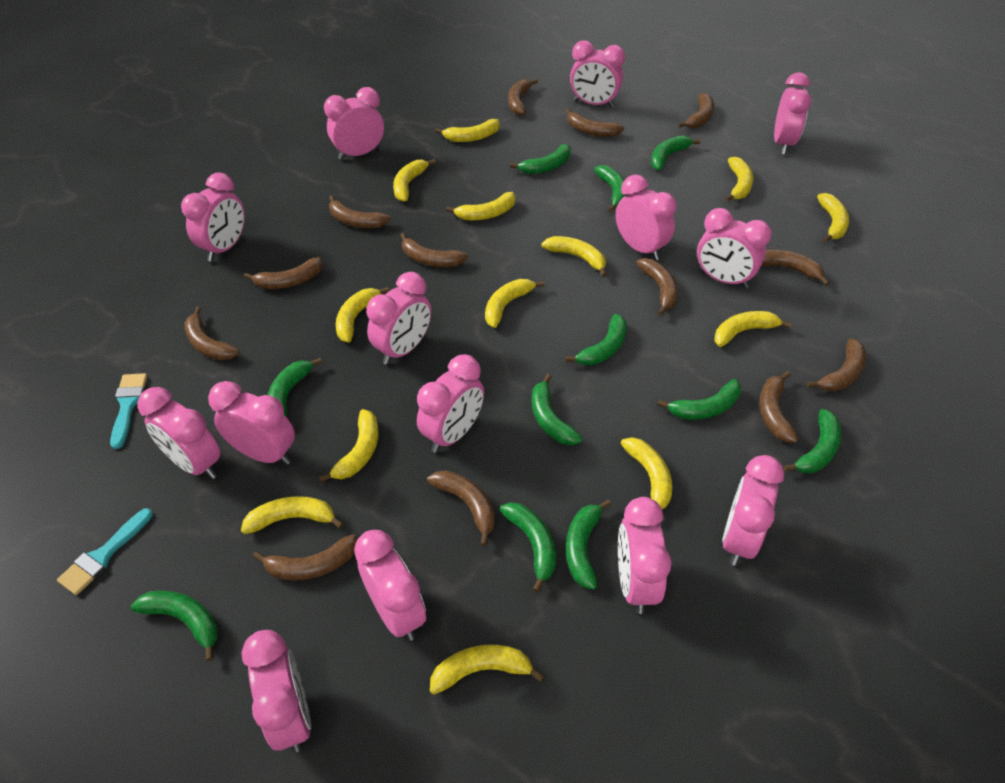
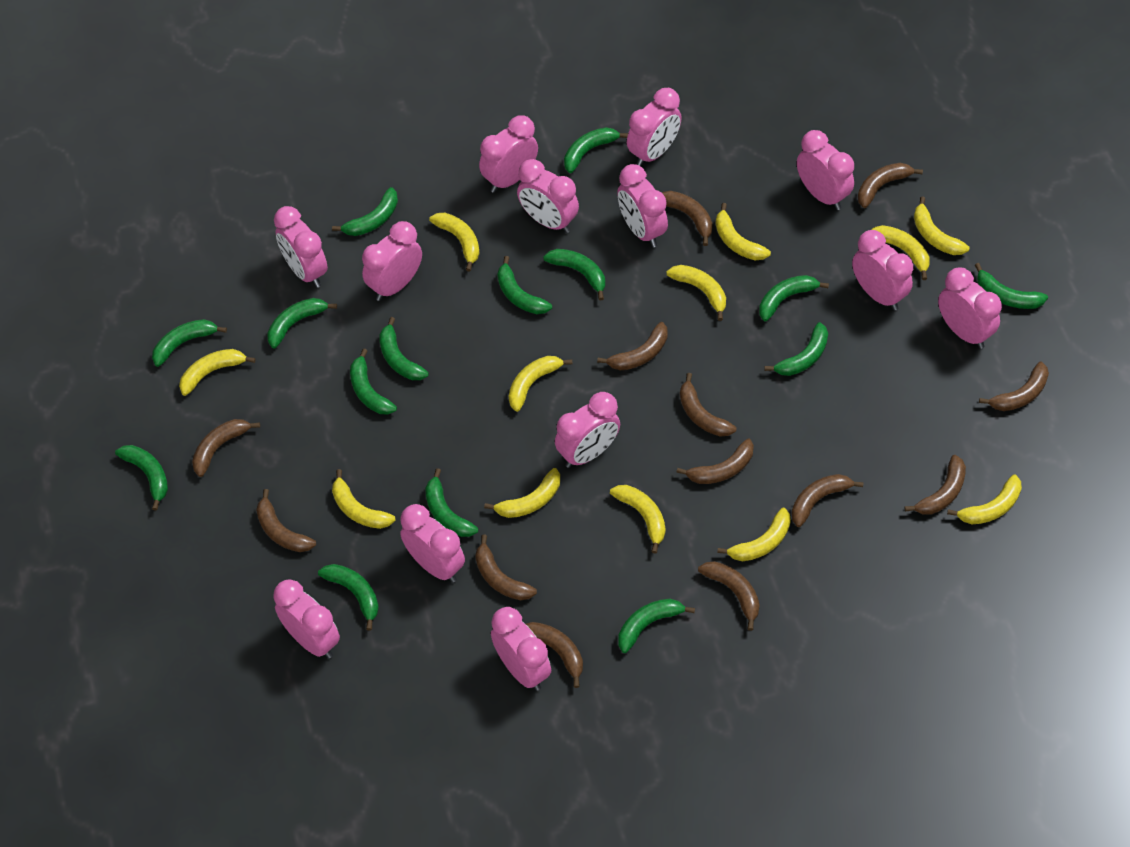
green banana: [130,590,218,661] [268,358,322,417] [500,502,556,593] [510,144,571,174] [532,374,583,445] [565,314,627,365] [566,499,611,590] [594,165,628,212] [651,135,701,170] [657,379,741,420] [784,409,842,473] = 11 -> [115,445,168,511] [152,319,227,367] [267,298,337,349] [318,564,379,630] [332,187,398,236] [350,348,397,415] [379,317,429,380] [425,468,478,537] [497,256,552,314] [543,249,605,300] [564,127,628,173] [619,599,695,653] [759,275,829,321] [764,322,828,376] [975,263,1048,309] = 15
pink clock: [137,387,221,479] [181,173,245,262] [208,381,295,465] [241,630,311,752] [324,87,384,160] [354,530,426,641] [366,272,431,365] [417,354,484,453] [570,40,625,108] [616,174,677,260] [618,497,672,614] [697,208,772,288] [722,455,784,566] [774,72,811,155] = 14 -> [274,206,328,288] [274,579,340,659] [362,221,422,301] [400,504,465,583] [479,115,538,193] [491,607,551,691] [517,159,579,233] [555,392,620,468] [617,164,668,247] [627,88,682,166] [797,130,854,210] [852,230,913,311] [938,268,1002,349] = 13
turquoise brush: [57,508,153,595] [110,373,147,449] = 2 -> none = 0
yellow banana: [241,496,344,534] [319,409,378,482] [336,287,389,343] [393,159,436,202] [430,645,544,694] [435,119,500,142] [446,192,516,220] [485,279,545,328] [541,236,607,277] [621,437,672,509] [714,311,792,347] [725,157,753,201] [817,193,849,242] = 13 -> [179,349,256,396] [332,469,396,529] [429,213,480,272] [484,468,560,518] [509,356,572,412] [610,485,666,554] [666,265,726,321] [715,203,771,260] [717,508,791,561] [871,225,930,280] [914,196,969,255] [947,474,1022,524] = 12

